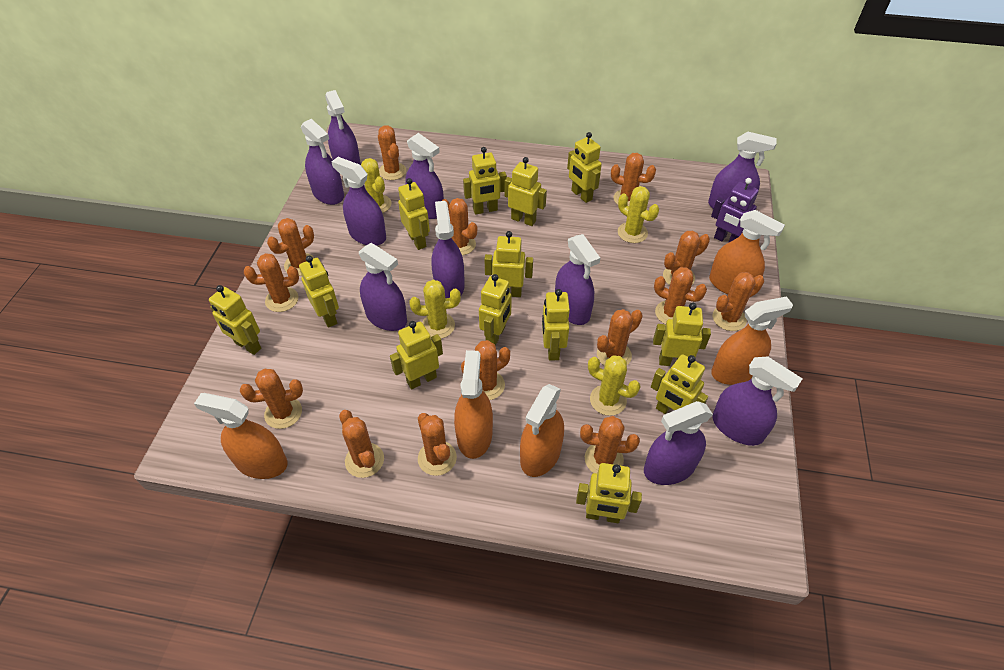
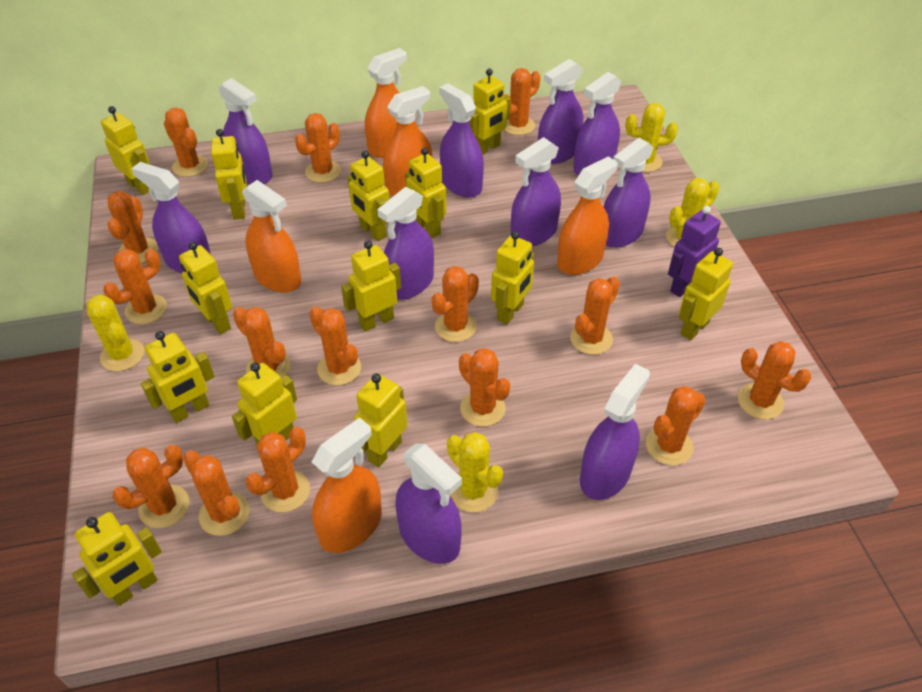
orange cactus: [240,368,303,429] [244,253,299,312] [267,218,314,276] [339,410,384,478] [378,125,406,180] [418,413,457,476] [442,198,477,255] [461,340,510,400] [580,416,640,473] [597,309,643,366] [611,153,656,206] [654,267,707,324] [663,231,710,285] [713,272,764,331] = 14 -> [103,249,167,324] [107,191,158,263] [112,445,189,528] [164,108,208,177] [183,450,249,536] [233,307,290,378] [245,427,310,512] [295,113,341,183] [309,306,361,385] [431,266,479,342] [459,348,510,427] [504,68,540,135] [570,276,620,355] [646,386,706,465] [738,341,811,420] = 15

